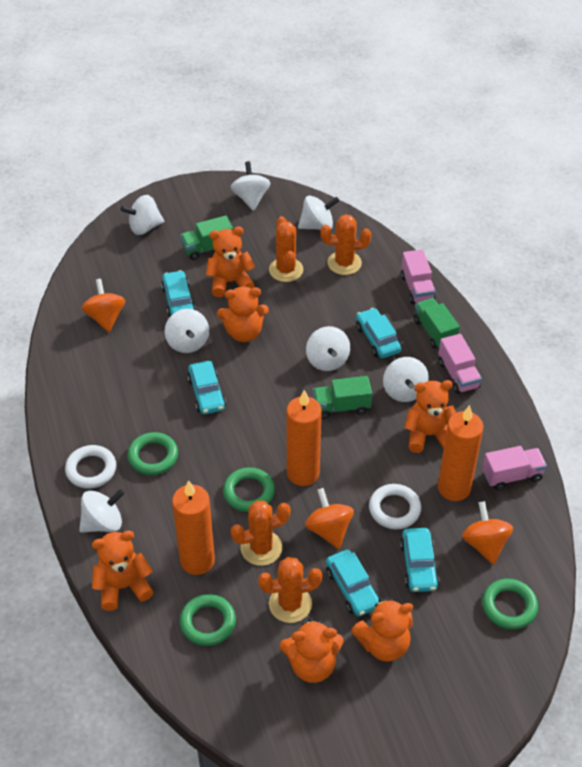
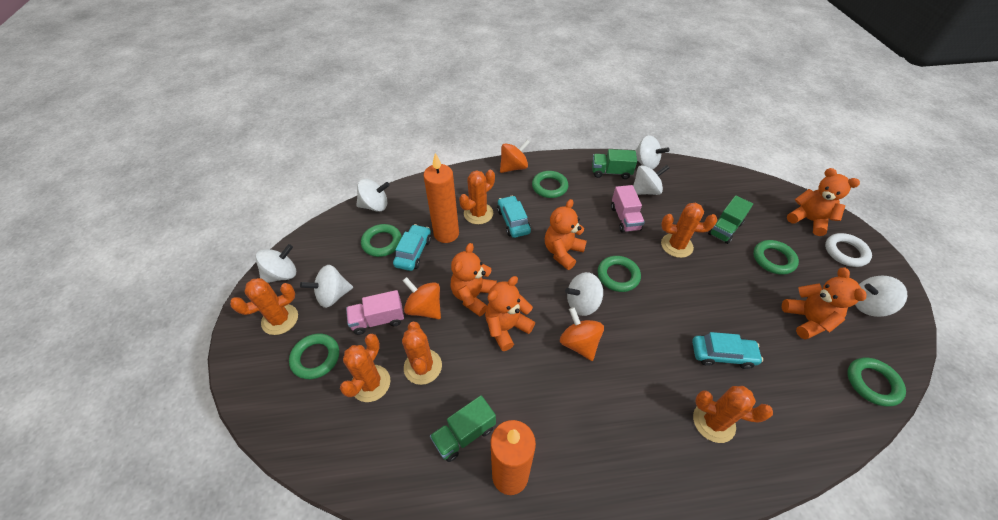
green ring: [127,432,178,475] [180,594,236,646] [223,467,275,512] [482,578,538,629] = 4 -> [289,334,339,379] [361,224,402,257] [532,171,568,198] [598,256,641,292] [753,240,799,275] [847,358,906,406] = 6
orange cactus: [230,501,290,566] [258,557,322,623] [269,216,303,282] [320,214,371,275] = 4 -> [230,278,298,335] [340,334,391,402] [402,321,442,385] [459,170,495,225] [661,203,717,258] [693,386,773,443] = 6
orange candle: [172,480,215,575] [287,390,322,486] [438,405,483,501] = 3 -> [424,153,459,243] [491,420,536,495] = 2
orange teddy bear: [92,531,154,611] [206,226,255,297] [217,287,269,342] [279,618,344,683] [351,598,413,662] [404,380,456,453] = 6 -> [450,243,497,316] [485,276,535,351] [545,199,587,270] [782,268,867,339] [787,168,860,236] = 5
pink truck: [401,249,435,304] [439,334,482,394] [482,446,547,490] = 3 -> [346,290,404,335] [611,185,645,233] = 2
turquoise car: [161,270,196,317] [187,361,226,414] [326,550,379,616] [356,308,401,358] [400,528,439,592] = 5 -> [393,224,431,271] [497,195,531,238] [692,332,763,369] = 3
white ring: [65,445,116,489] [369,484,421,529] = 2 -> [825,233,872,267] = 1

